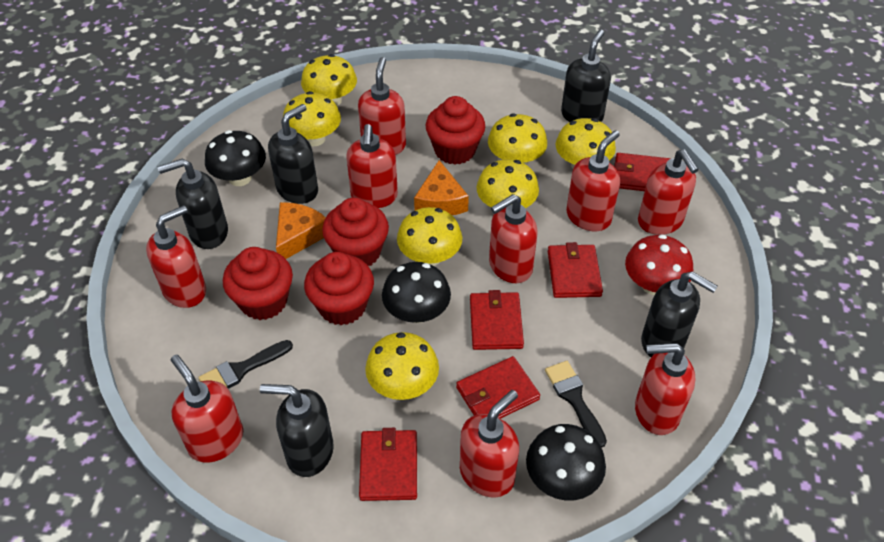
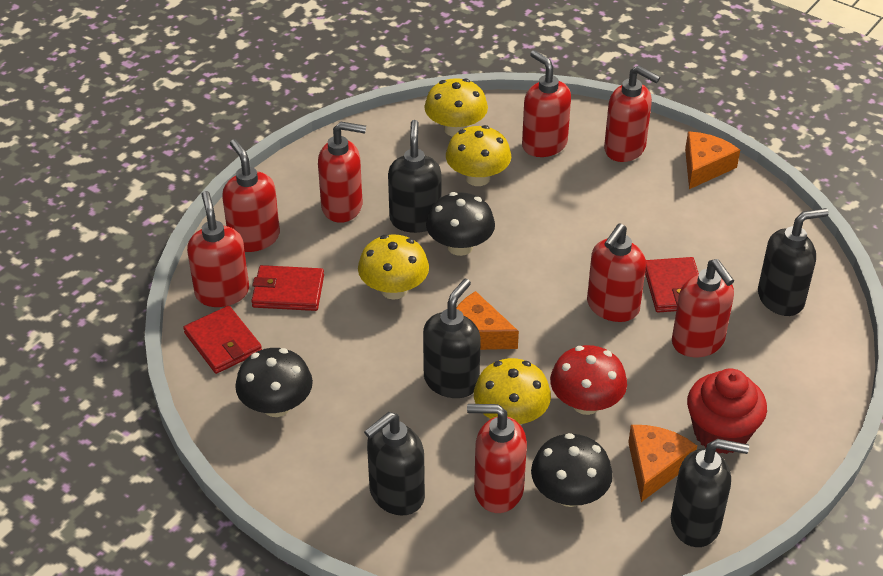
black brush: [198,340,293,389] [545,361,607,448] = 2 -> none = 0
orange cheese: [276,202,326,259] [414,160,469,215] = 2 -> [456,291,519,350] [628,425,697,502] [685,132,740,189] = 3
red cupcake: [223,247,293,320] [304,252,374,325] [322,198,389,266] [426,96,485,165] = 4 -> [687,368,767,454] = 1
red soap dispenser: [146,205,206,308] [171,355,243,463] [346,124,398,208] [358,57,406,155] [460,390,519,498] [489,194,538,283] [566,130,620,231] [635,343,696,435] [638,150,699,235] = 9 -> [187,191,249,307] [222,139,280,252] [318,122,366,223] [467,404,527,513] [522,50,571,157] [587,223,646,322] [604,65,660,162] [672,259,734,357] = 8
red wallet: [359,428,417,501] [456,356,540,419] [470,290,524,350] [548,242,603,298] [614,153,671,191] = 5 -> [183,306,262,374] [251,265,324,311] [645,257,699,313] = 3
yellow mushroom: [283,91,341,146] [301,54,357,106] [365,332,439,400] [397,207,462,266] [477,159,539,208] [488,114,547,164] [556,118,616,169] = 7 -> [358,234,429,300] [424,78,488,137] [446,125,511,186] [474,358,551,425] = 4

